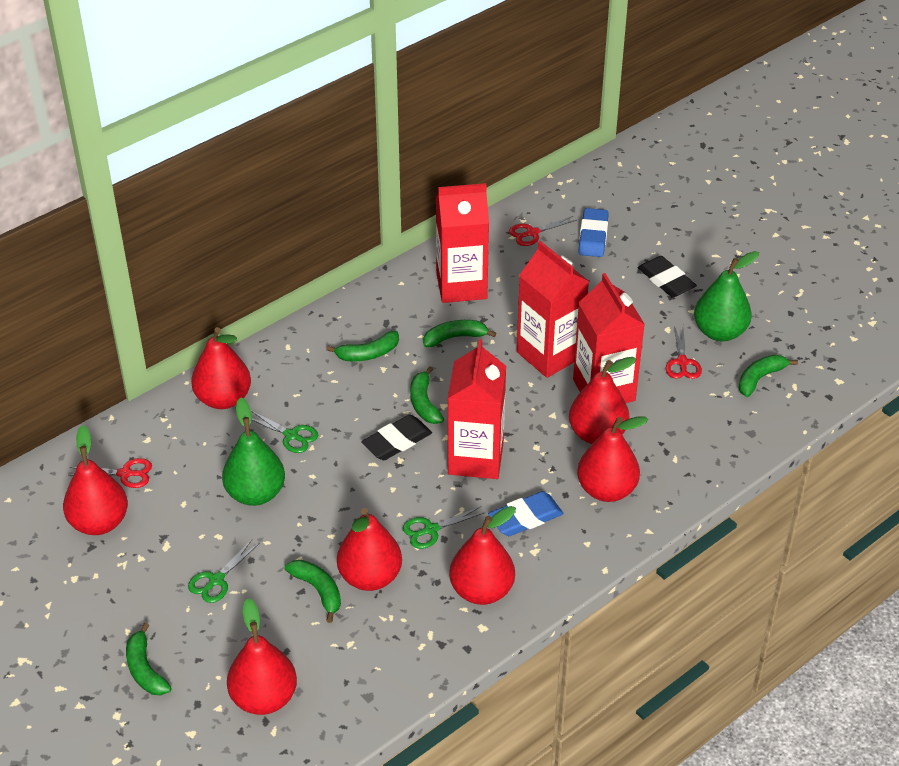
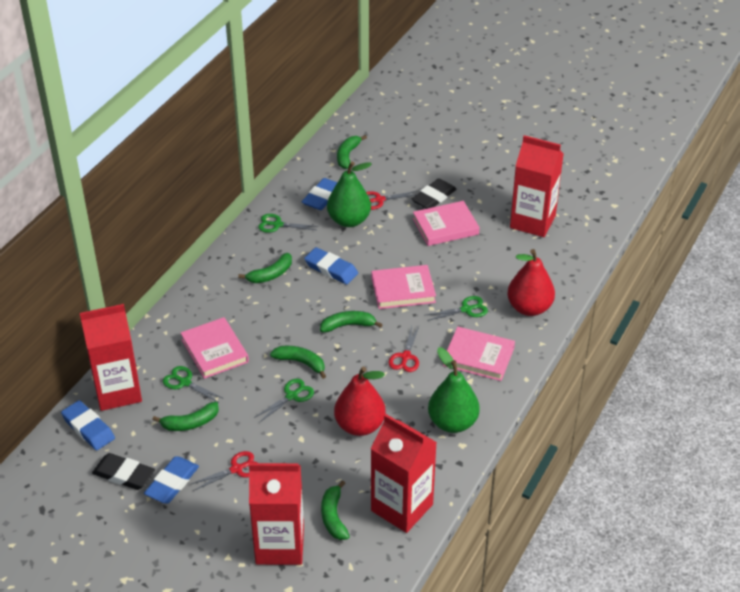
blue eraser: [488,491,563,536] [578,208,609,257] = 2 -> [61,400,115,450] [144,456,199,504] [302,178,338,210] [304,247,358,285] = 4
green scissors: [188,540,260,603] [251,410,318,453] [403,506,486,549] = 3 -> [163,366,224,403] [254,379,314,423] [258,214,317,233] [426,296,488,321] = 4
pink book: none = 0 -> [181,317,249,379] [371,265,436,309] [413,201,480,246] [443,327,515,381] = 4
red pear: [63,425,128,535] [191,327,251,409] [227,598,297,715] [337,508,402,591] [449,506,516,605] [569,357,636,444] [577,416,648,502] = 7 -> [334,367,386,436] [507,249,555,316] = 2

